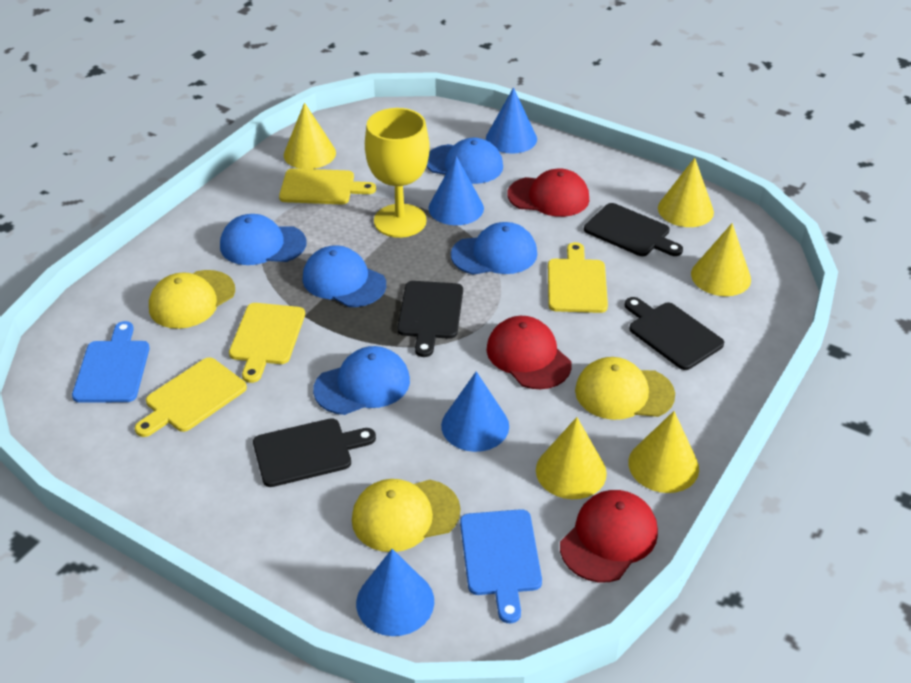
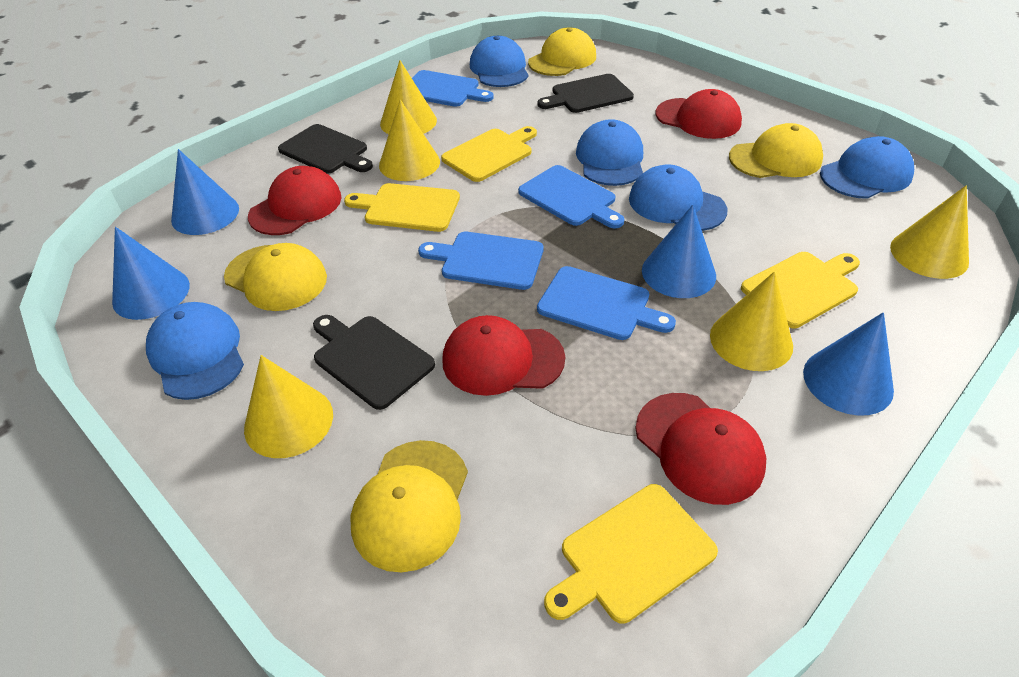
black cutting board: [253,418,376,487] [397,281,463,357] [584,203,683,256] [625,297,724,370] = 4 -> [278,124,373,173] [313,315,435,410] [537,74,634,113] = 3
blue cutting board: [72,321,150,403] [460,509,542,623] = 2 -> [412,70,494,107] [418,232,544,290] [518,165,624,228] [537,266,676,340] = 4
red cap: [487,316,572,389] [507,168,589,217] [560,490,658,582] = 3 -> [248,166,341,235] [442,315,565,396] [635,393,766,505] [655,89,742,139] = 4
yellow cap: [149,270,235,329] [352,479,461,552] [575,357,675,420] = 3 -> [224,243,327,311] [351,440,468,572] [528,28,596,76] [729,123,823,178] = 4
yellow goblet: [365,108,430,238] = 1 -> none = 0

